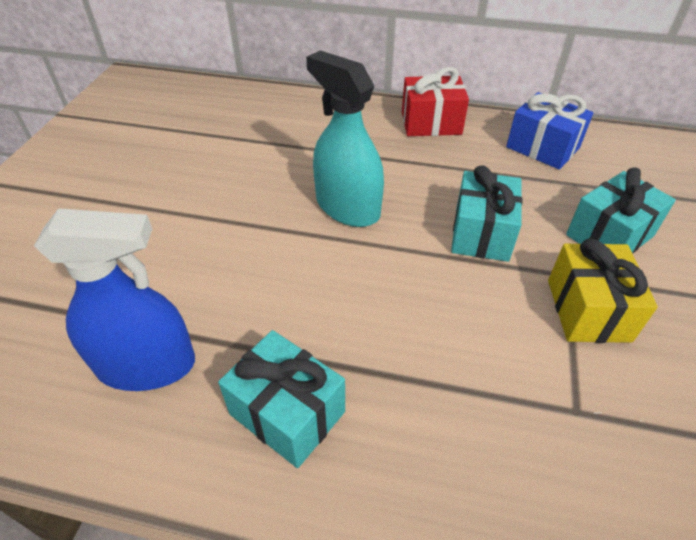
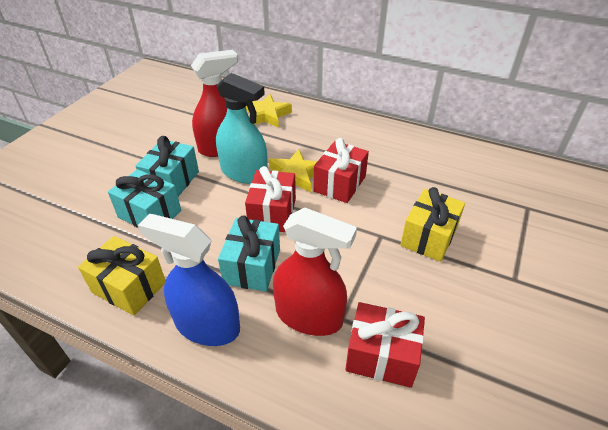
blue gift: [506,92,594,170] = 1 -> none = 0
red gift: [402,67,469,136] = 1 -> [245,166,296,232] [313,138,369,203] [345,302,425,388] = 3
red spray bottle: none = 0 -> [191,50,238,157] [273,207,357,336] = 2
yellow gift: [548,238,658,343] = 1 -> [78,236,165,316] [400,187,465,262] = 2
yellow star: none = 0 -> [246,94,292,128] [269,149,318,192] = 2

